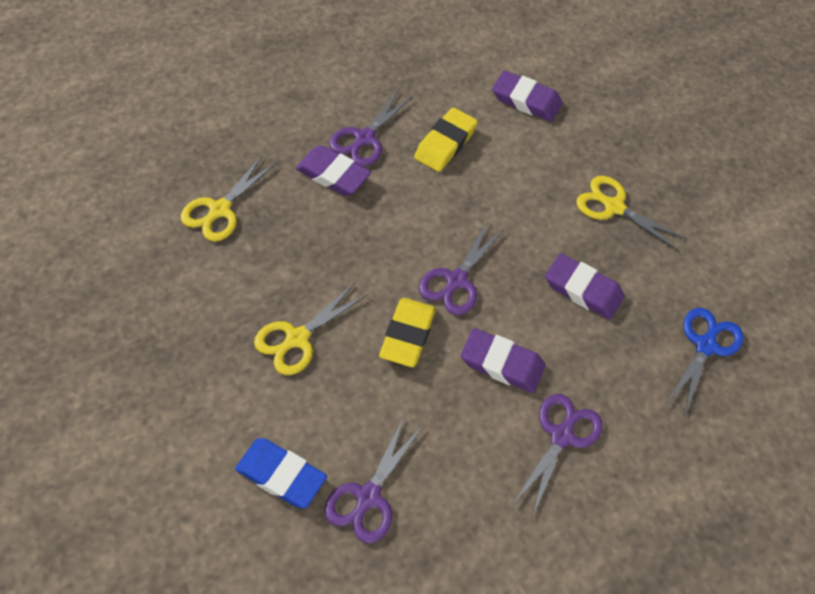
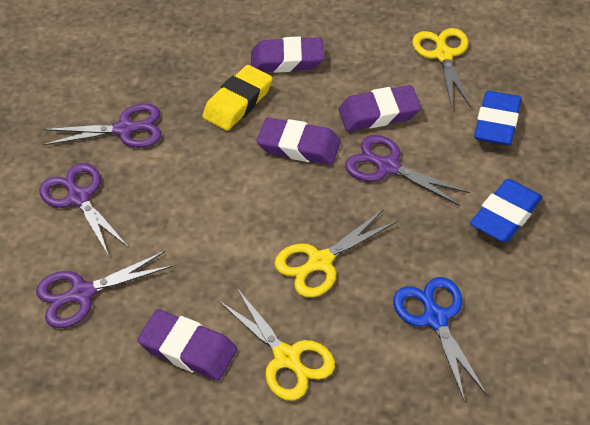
blue eraser: [235,438,327,509] = 1 -> [470,179,543,242] [474,91,521,145] = 2
yellow eraser: [379,298,436,367] [414,107,478,172] = 2 -> [202,65,273,131] = 1

